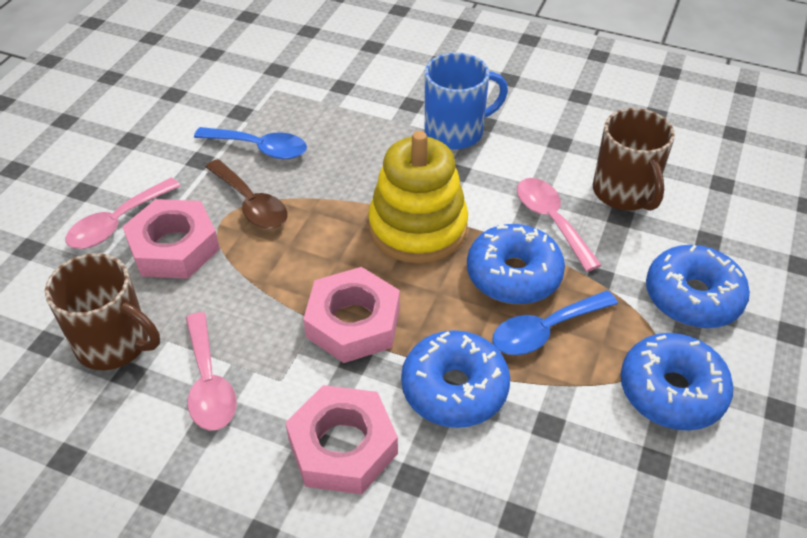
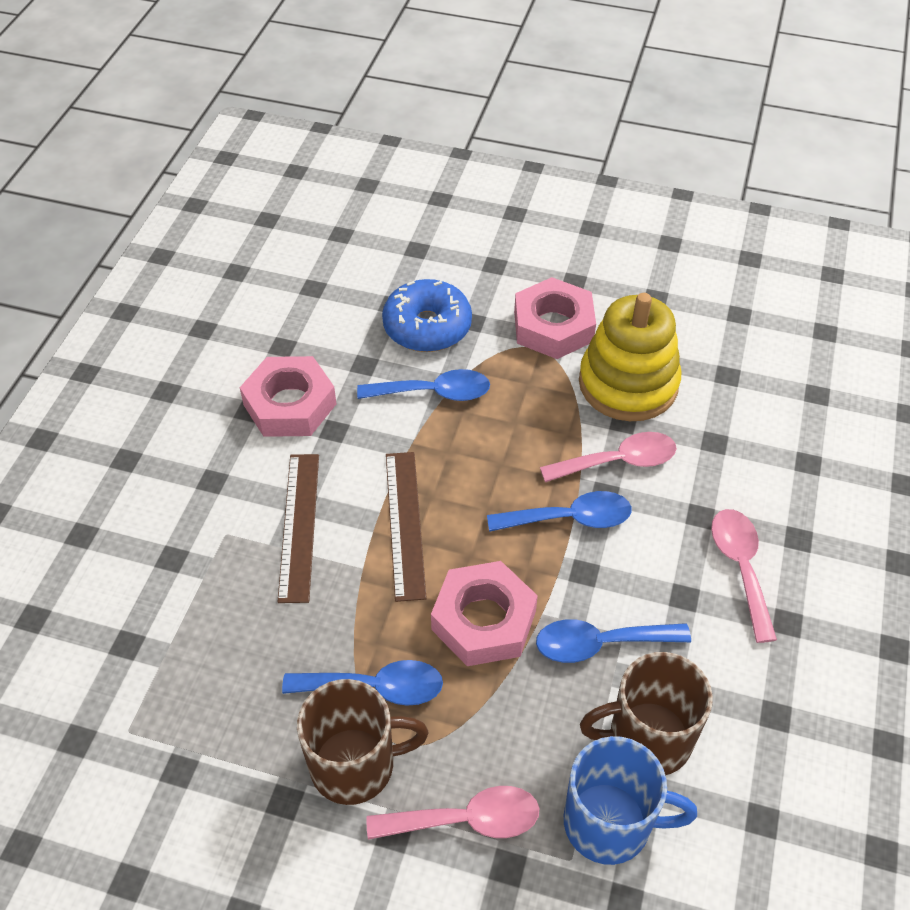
blue donut: [401,330,510,428] [467,224,565,304] [621,333,734,431] [646,245,750,328] = 4 -> [382,279,472,352] = 1
blue spoon: [194,127,307,159] [492,290,618,355] = 2 -> [282,660,443,706] [357,369,490,401] [487,491,632,532] [536,619,691,663] = 4
brown ruler: none = 0 -> [278,454,319,603] [386,452,427,602] = 2
brown spoon: [206,159,288,229] = 1 -> none = 0

